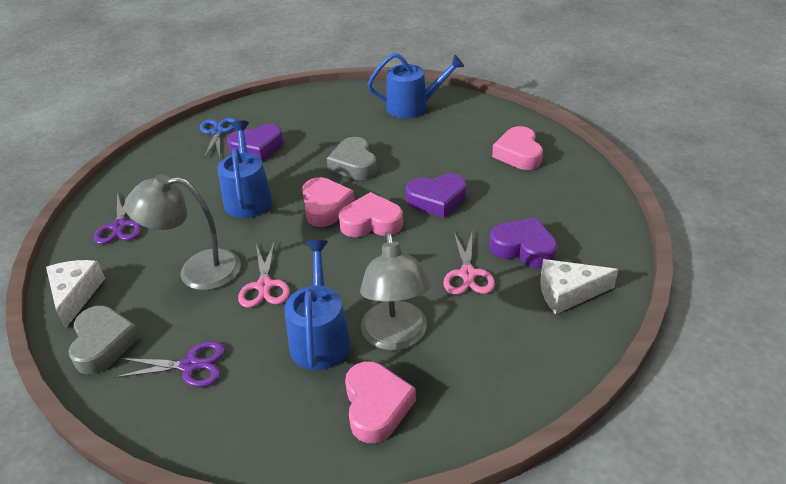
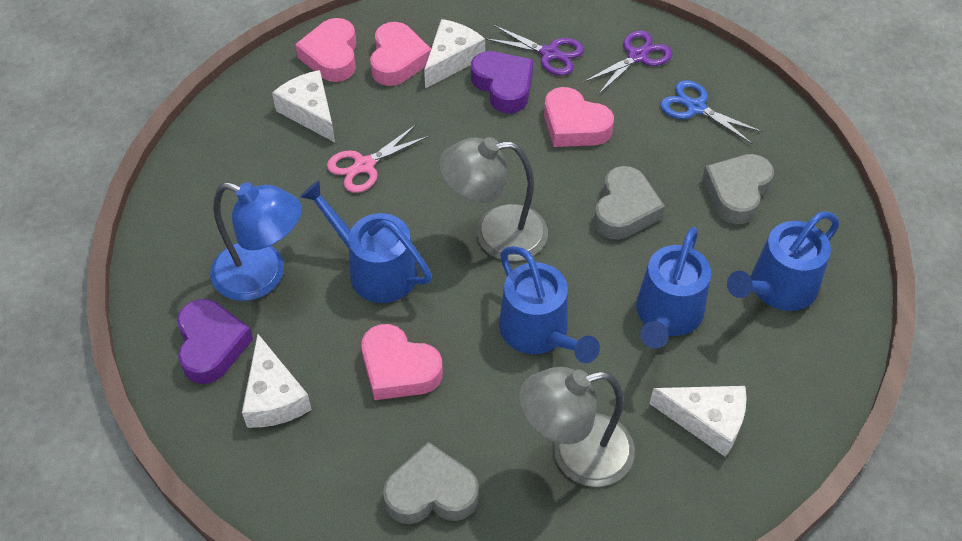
blue lamp: none = 0 -> [210,182,302,301] = 1
blue watering can: [217,120,273,218] [285,240,351,370] [367,53,464,118] = 3 -> [300,180,432,303] [499,246,600,363] [636,227,711,348] [727,211,839,311] = 4
grey heart: [69,306,140,375] [327,137,377,180] = 2 -> [383,442,479,524] [594,166,665,239] [702,154,774,224] = 3
pink scissors: [238,240,290,308] [443,232,495,295] = 2 -> [327,125,429,193] = 1
purple heart: [227,124,283,161] [406,174,466,218] [489,217,557,268] = 3 -> [177,299,253,384] [471,51,533,113] = 2
white cheese: [46,260,105,328] [540,259,618,314] = 2 -> [242,334,312,428] [272,70,335,142] [424,19,485,88] [649,386,747,457] = 4

